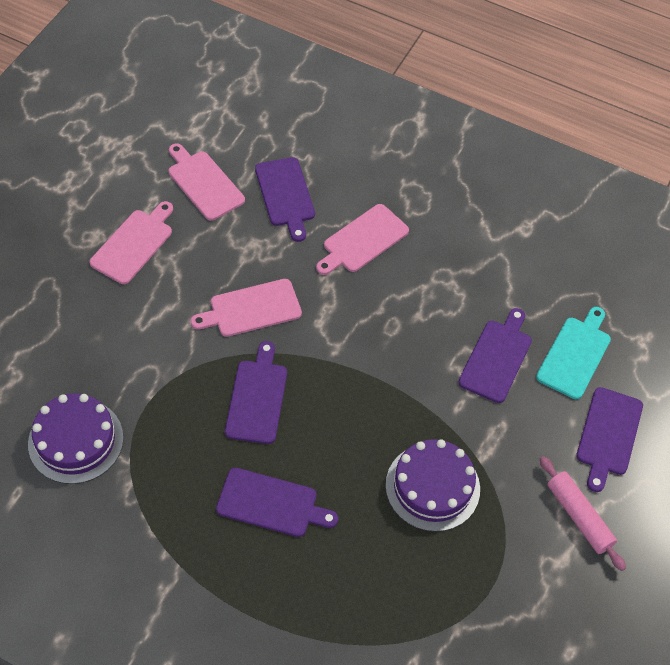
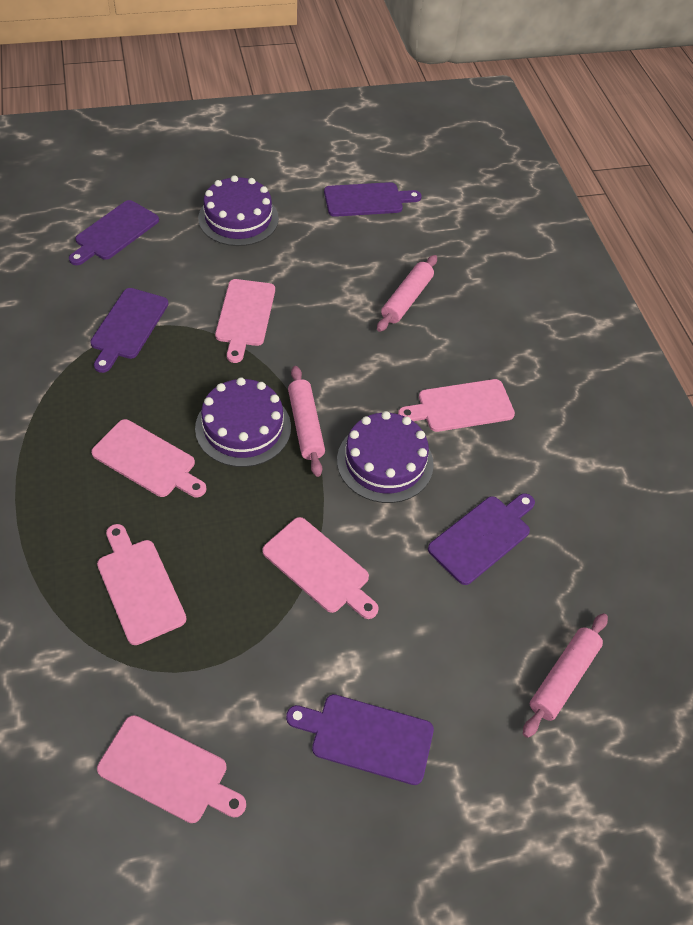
pink cutting board: [89,201,173,284] [169,143,245,221] [191,279,302,337] [316,204,409,275] = 4 -> [91,419,206,497] [97,524,187,645] [97,715,246,823] [215,279,275,363] [262,517,378,619] [398,379,515,432] = 6
pink rolling pin: [540,456,626,571] = 1 -> [288,366,325,477] [377,255,437,332] [523,613,608,738] = 3
purple cake: [28,393,123,484] [386,439,480,532] = 2 -> [195,377,291,467] [198,175,279,246] [337,411,434,503] = 3
turquoise cutting board: [536,307,611,399] = 1 -> none = 0

